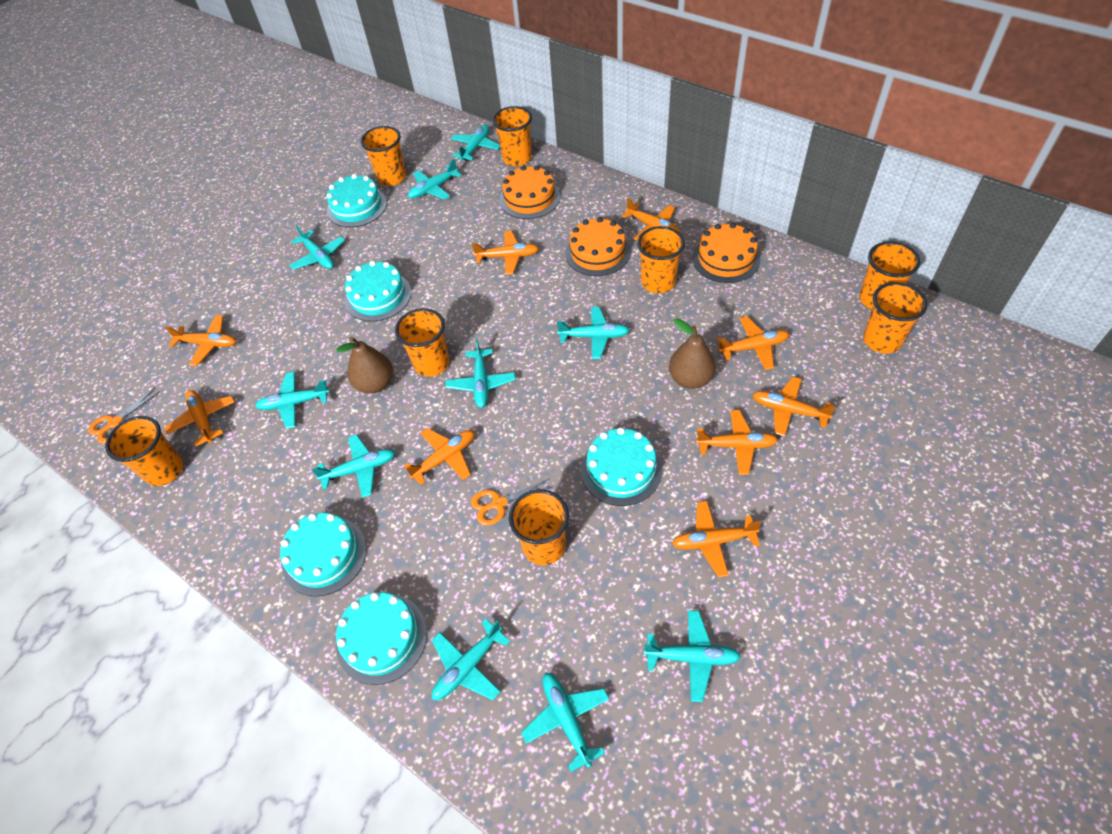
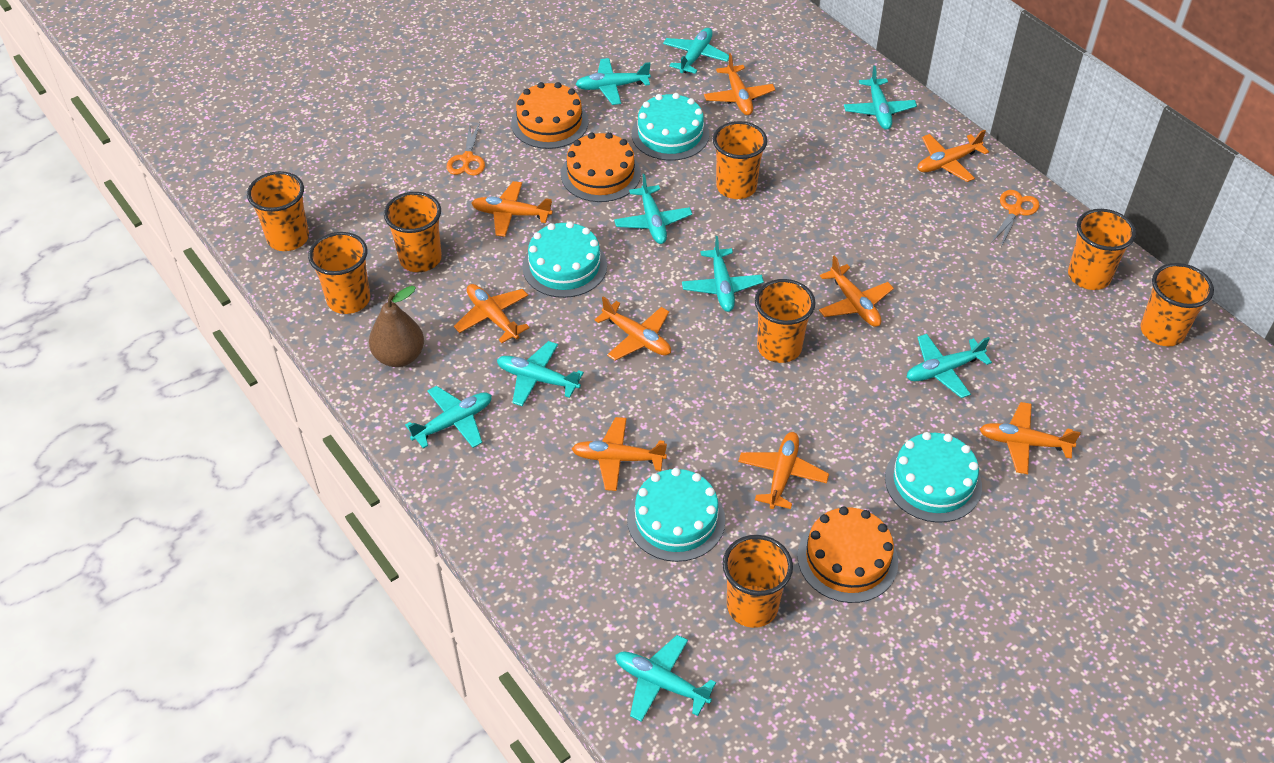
brown pear: [336,336,393,394] [669,318,716,389] = 2 -> [369,286,424,367] = 1
turquoise cake: [280,513,366,597] [326,174,387,227] [336,592,427,685] [345,261,411,322] [581,428,662,506] = 5 -> [522,221,607,298] [627,468,725,562] [631,93,709,161] [885,432,982,523] = 4
turquoise plane: [255,372,330,429] [289,225,345,270] [312,435,395,498] [408,159,462,200] [432,619,510,700] [446,339,515,408] [450,125,500,161] [521,673,609,772] [557,307,630,359] [644,610,741,702] = 10 -> [405,386,492,449] [497,341,584,406] [576,58,651,105] [614,174,692,244] [615,635,716,722] [663,28,729,74] [682,236,764,312] [844,66,917,130] [907,334,992,398] = 9

